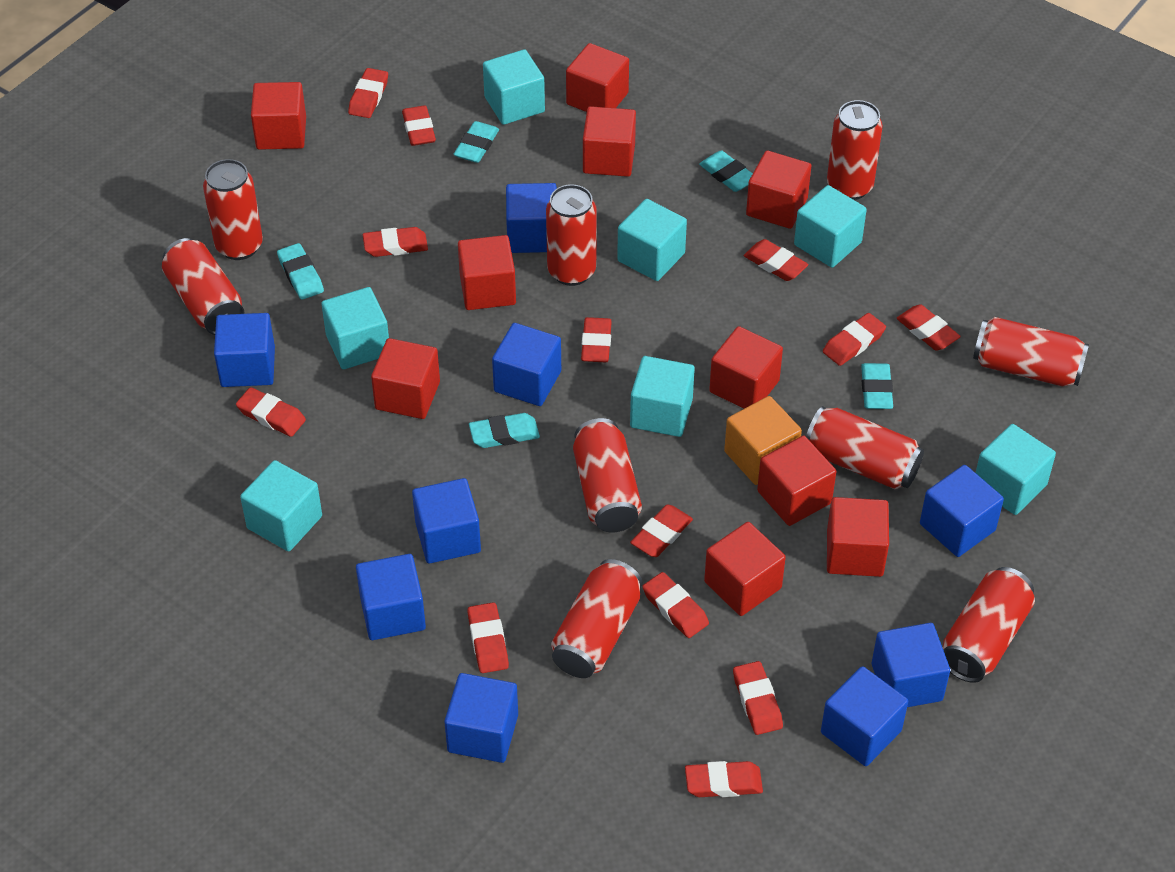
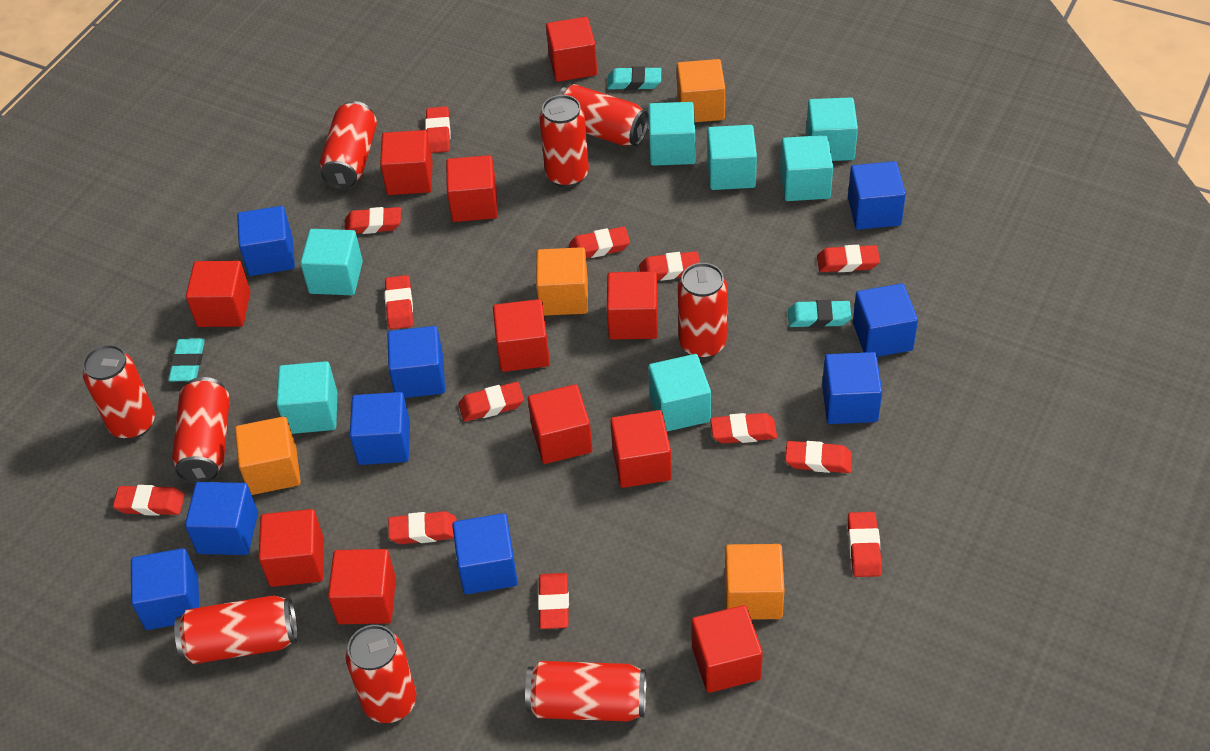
orange cube: [724,396,802,485] = 1 -> [235,416,301,495] [536,247,588,316] [677,59,725,122] [725,544,785,620] = 4
red cube: [251,82,306,150] [371,338,440,419] [458,235,516,310] [566,43,629,112] [583,106,636,177] [704,522,786,616] [709,326,783,409] [746,150,811,229] [757,436,836,526] [827,497,889,577] = 10 -> [186,261,250,327] [258,509,324,587] [328,549,396,624] [380,130,433,195] [446,155,498,222] [493,299,550,372] [528,384,592,464] [546,17,597,82] [607,272,658,339] [610,410,672,488] [691,605,763,693] = 11
turquoise eraser: [277,243,324,300] [454,121,499,163] [469,413,540,448] [699,150,753,192] [861,363,893,409] = 5 -> [168,338,205,381] [607,66,661,90] [788,300,851,328] = 3

